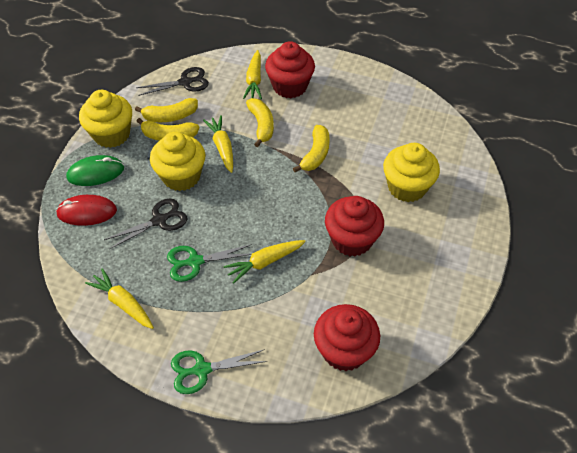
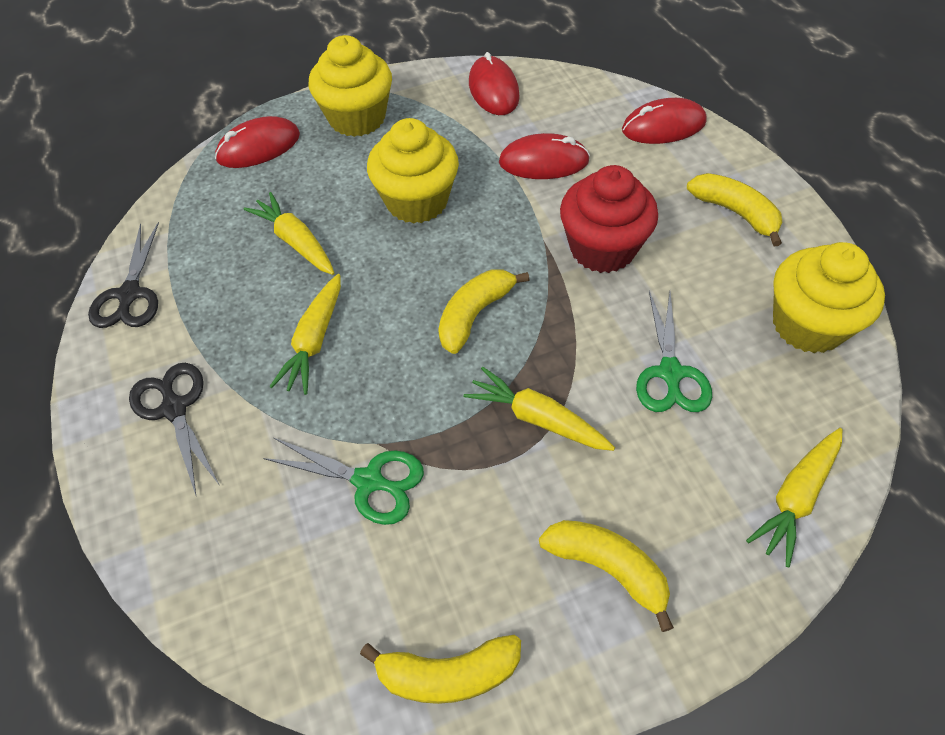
green mouse: [66,155,124,186] = 1 -> none = 0
red cupcake: [265,41,315,98] [314,304,380,371] [325,196,384,256] = 3 -> [560,165,658,273] = 1
red mouse: [56,195,117,226] = 1 -> [215,116,300,168] [469,52,520,115] [499,133,590,179] [622,98,707,144] = 4

